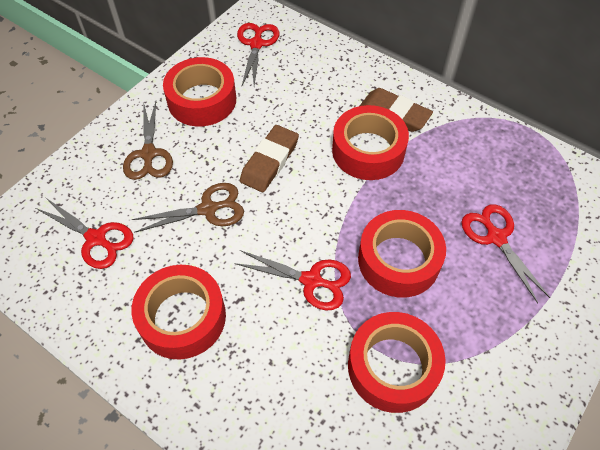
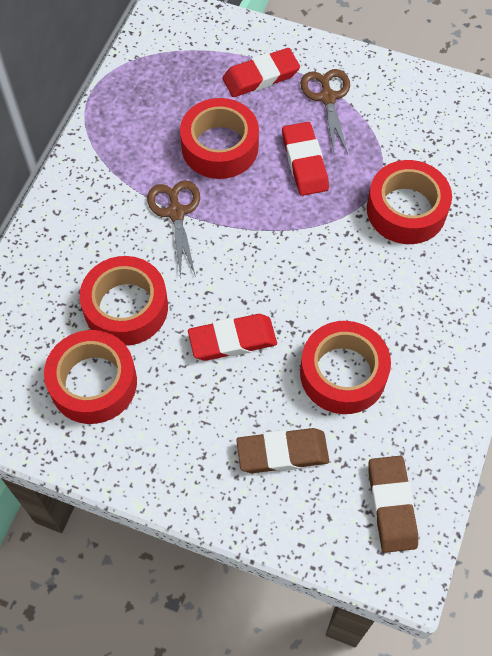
red eraser: none = 0 -> [188,314,277,361] [223,48,300,97] [282,122,329,196] = 3
red scissors: [36,197,134,269] [234,250,351,311] [237,23,279,86] [461,204,550,303] = 4 -> none = 0

